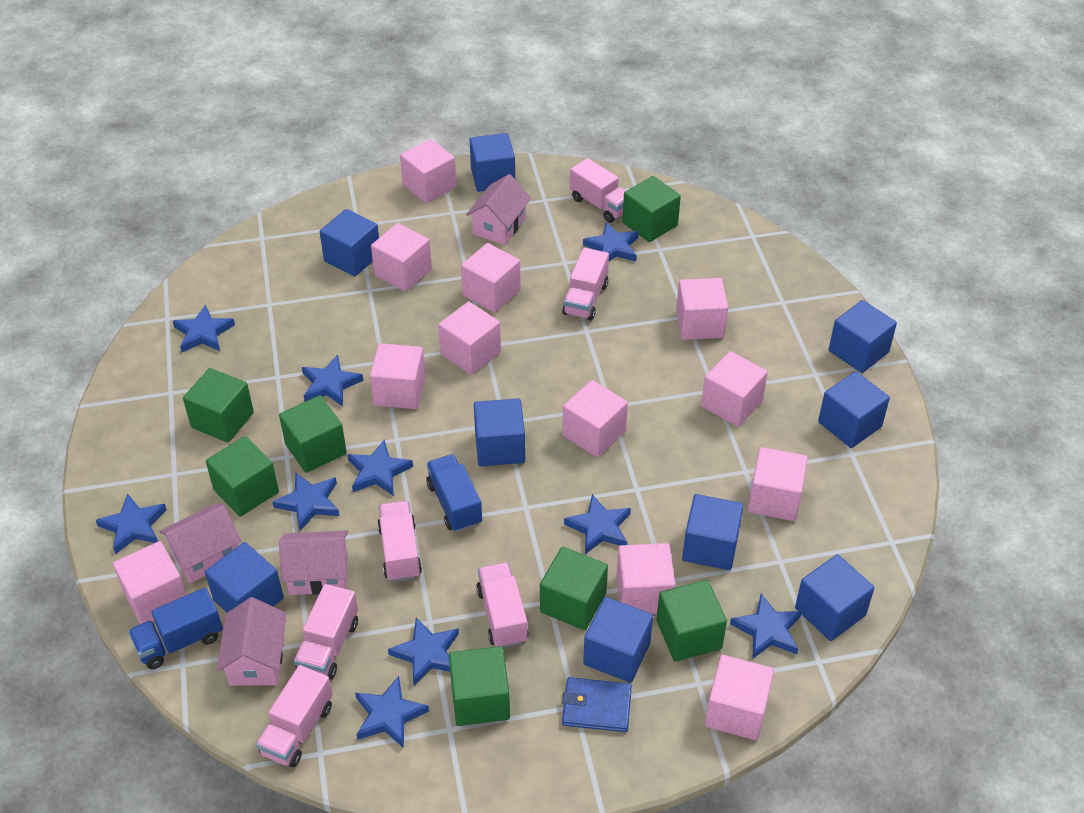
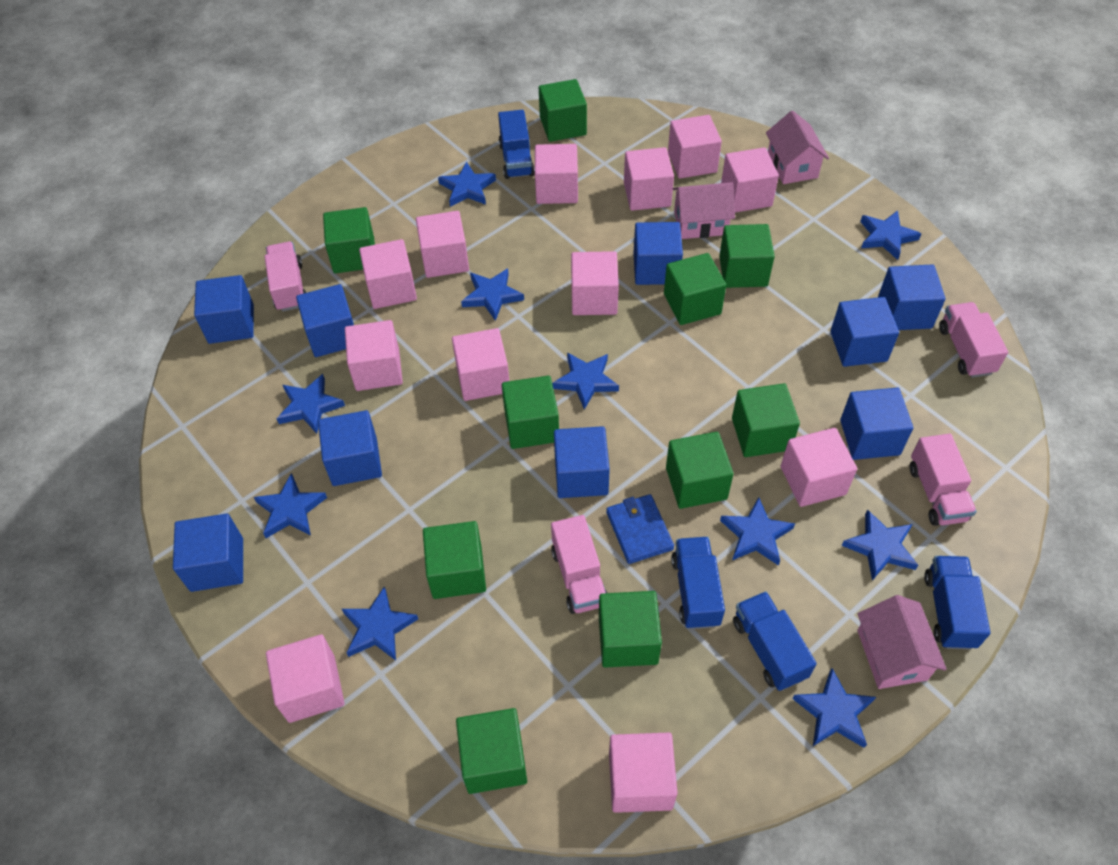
blue truck: [128,587,223,669] [426,454,482,532] = 2 -> [498,110,535,179] [671,537,725,629] [733,591,817,691] [924,556,991,650] = 4
green cube: [183,368,254,443] [206,436,279,517] [279,395,347,473] [449,646,510,726] [540,547,608,630] [622,176,681,242] [656,580,727,662] = 7 -> [323,207,375,273] [423,521,486,599] [456,708,527,794] [502,376,559,449] [539,79,587,142] [599,591,662,668] [664,253,726,325] [666,432,734,509] [719,224,775,288] [732,383,800,457] = 10
pink house: [159,503,242,583] [217,597,286,686] [279,530,348,595] [466,174,531,245] = 4 -> [673,182,735,239] [766,111,829,184] [857,595,947,689] = 3
pink truck: [256,665,333,767] [294,584,358,680] [377,501,422,582] [476,562,529,648] [562,248,609,321] [570,158,626,223] = 6 -> [265,242,307,312] [551,515,607,614] [910,434,977,526] [939,302,1008,378] = 4

